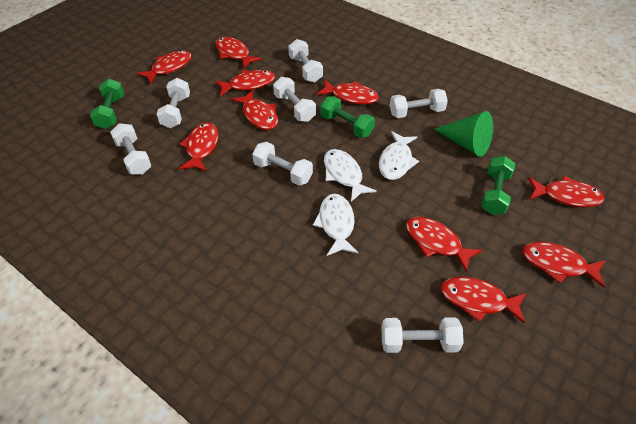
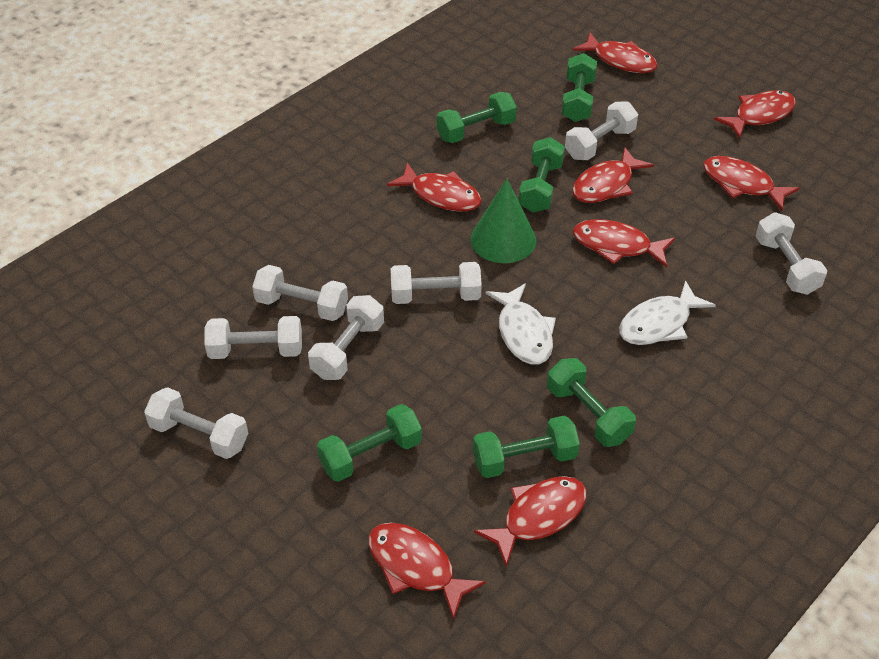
green dumbbell: [90,79,124,129] [320,96,375,138] [481,156,515,215] = 3 -> [317,404,422,482] [437,92,517,143] [473,416,580,478] [519,137,565,212] [547,358,636,447] [562,53,597,122] = 6
red fish: [136,51,192,84] [179,122,219,172] [215,70,275,97] [216,37,262,68] [231,90,278,130] [317,80,379,105] [406,217,483,272] [441,277,526,324] [522,242,606,287] [528,176,605,207] = 10 -> [368,523,486,620] [387,163,482,211] [474,476,587,567] [572,33,658,73] [572,147,654,203] [573,219,675,267] [703,156,799,211] [714,90,796,139] = 8
white fish: [313,194,359,256] [324,149,376,202] [379,131,419,180] = 3 -> [485,283,556,364] [619,280,716,345] = 2

